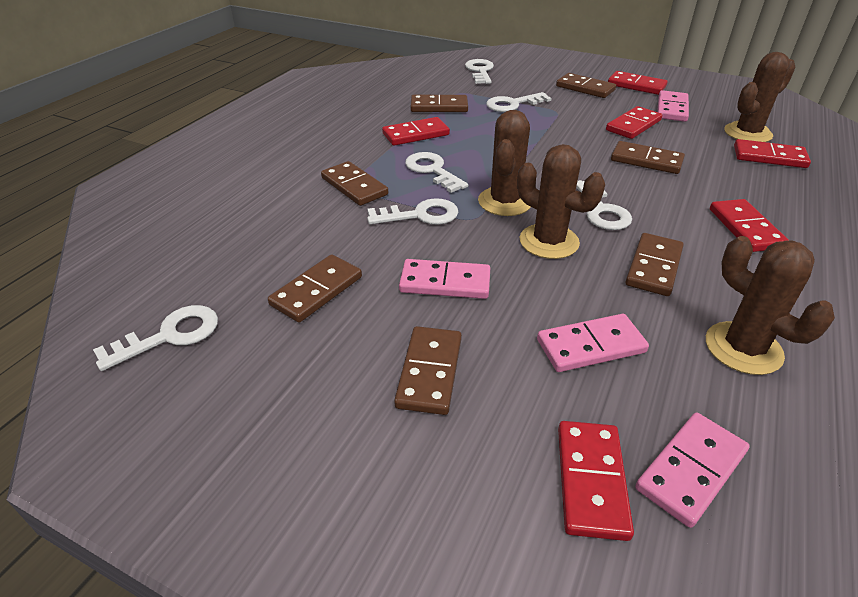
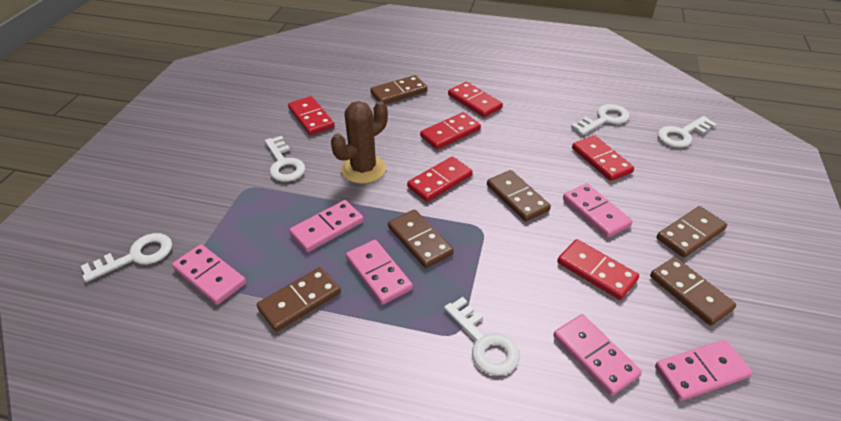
brown cactus: [478,110,531,216] [517,144,605,259] [706,236,835,375] [724,52,796,142] = 4 -> [331,101,388,184] = 1
brown domino: [268,255,362,323] [321,161,388,206] [394,326,462,415] [411,95,468,112] [556,73,616,98] [611,141,685,174] [625,233,684,296] = 7 -> [257,267,341,332] [370,75,427,104] [388,209,454,268] [487,170,551,222] [650,257,736,326] [657,206,727,258] = 6
pink domino: [399,259,490,299] [537,314,649,372] [635,413,750,528] [657,90,689,122] = 4 -> [172,244,246,305] [289,200,364,252] [346,240,413,305] [553,314,642,396] [563,183,633,238] [655,340,752,401] = 6
white key: [93,305,218,371] [367,198,459,225] [405,152,468,193] [465,59,494,84] [486,92,552,112] [576,180,632,230] = 6 -> [81,233,172,282] [265,136,305,182] [444,297,520,375] [571,104,630,135] [658,116,717,148] = 5

